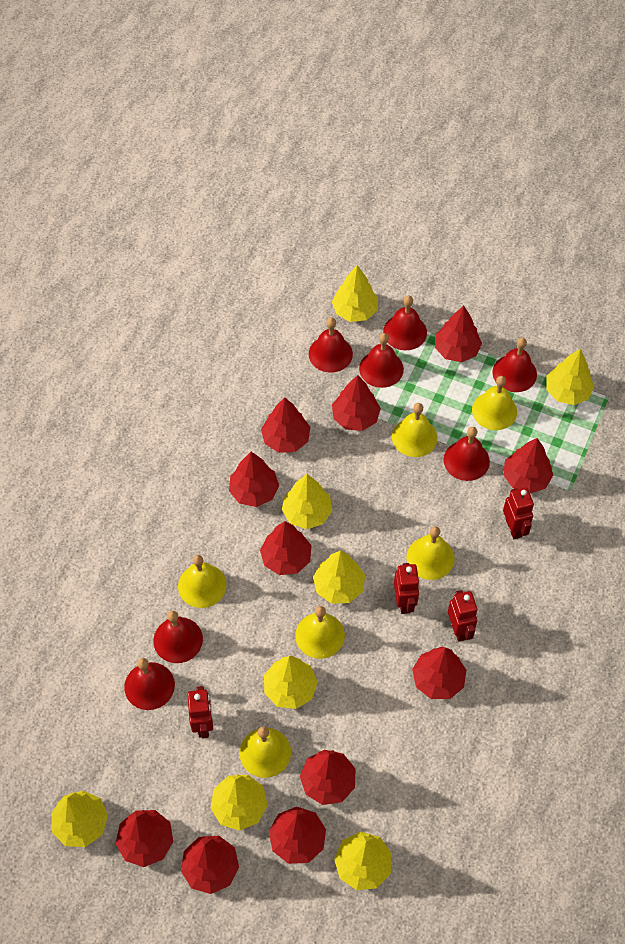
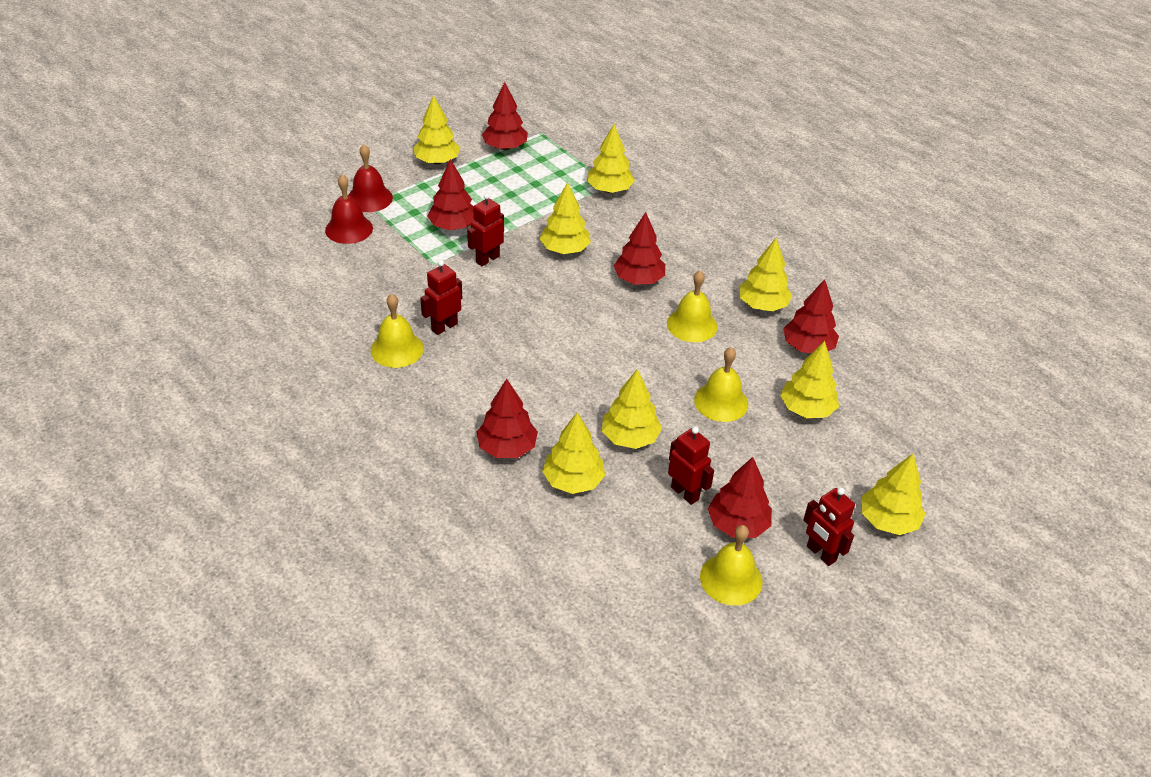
red bell: [124,658,175,710] [153,611,203,663] [309,318,353,373] [359,333,404,388] [383,295,427,350] [443,427,490,481] [492,338,537,392] = 7 -> [325,175,373,244] [348,145,393,212] = 2
red tree: [116,810,173,867] [181,836,239,894] [229,452,279,507] [260,521,311,575] [261,397,310,453] [269,807,326,864] [300,750,355,805] [332,375,381,431] [412,647,466,699] [435,306,482,362] [503,438,553,493] = 11 -> [427,159,474,230] [476,379,538,458] [482,82,528,150] [614,212,665,285] [708,457,772,538] [783,279,839,353] = 6
yellow bell: [178,555,227,608] [239,727,291,778] [295,606,345,659] [392,403,438,457] [407,526,454,580] [472,376,517,430] = 6 -> [371,294,424,368] [667,270,718,342] [694,347,748,422] [700,525,762,606] = 4

